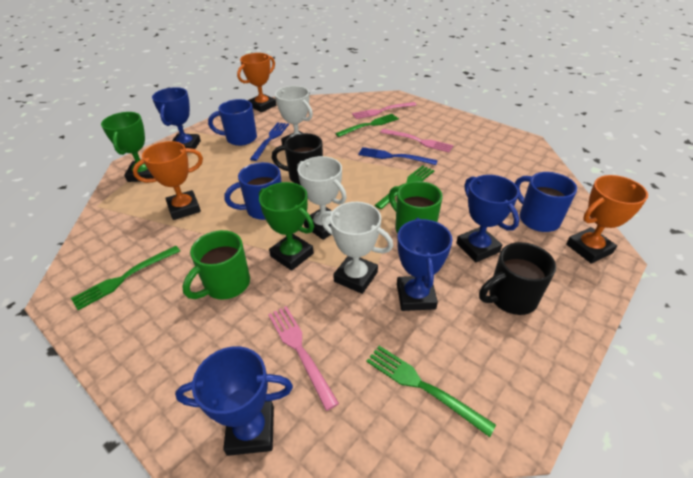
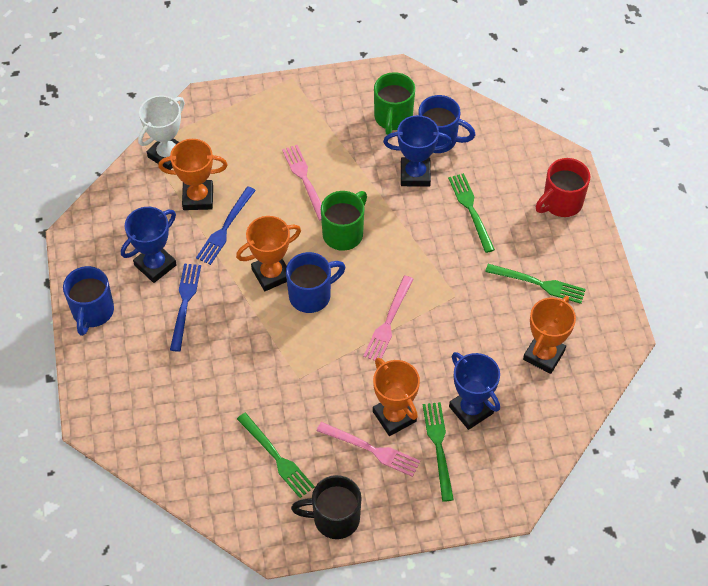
black mug: [272,133,323,185] [479,242,556,315] = 2 -> [291,475,362,539] = 1
blue trophy: [152,87,201,153] [175,346,293,456] [397,218,453,311] [456,175,519,262] = 4 -> [121,207,177,283] [383,115,452,187] [449,352,500,430] = 3
green trophy: [101,112,154,182] [259,182,314,271] = 2 -> none = 0
orange trophy: [133,141,203,220] [237,53,276,112] [566,175,648,264] = 3 -> [158,139,228,210] [236,216,301,291] [373,358,420,436] [523,296,576,374] = 4
red mug: none = 0 -> [536,158,590,217] = 1
white trophy: [275,86,313,145] [297,156,347,240] [321,202,393,294] = 3 -> [138,95,185,170] = 1

